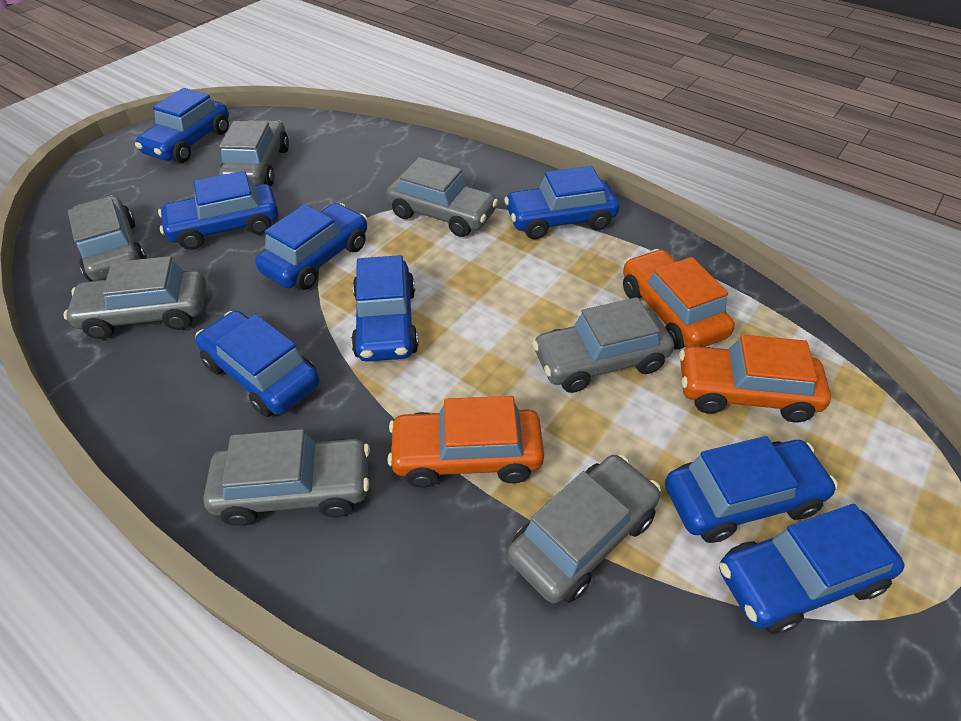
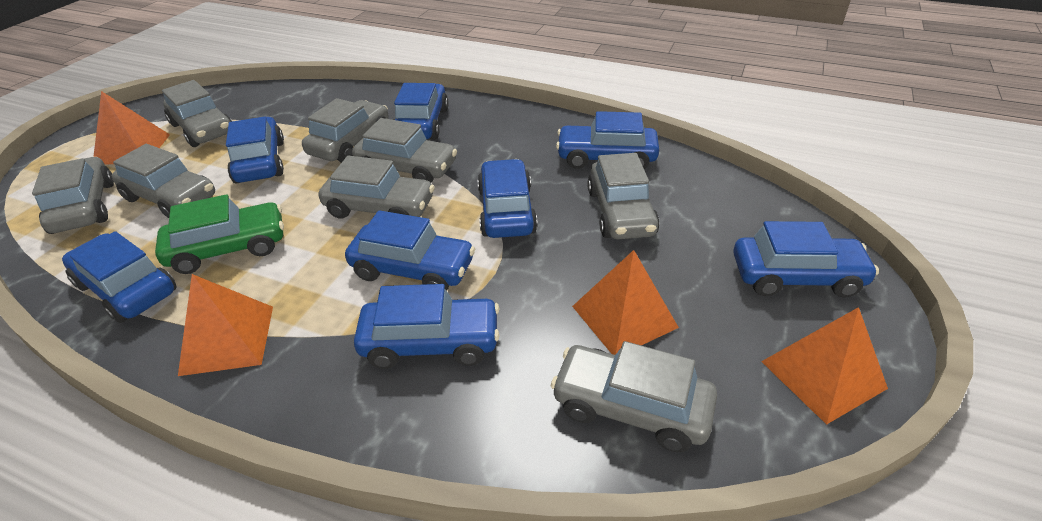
green car: none = 0 -> [155,194,284,274] = 1
grey car: [64,256,206,339] [68,196,147,281] [203,429,370,526] [219,120,289,186] [386,157,498,237] [507,454,661,604] [532,297,674,393] = 7 -> [32,157,114,234] [112,144,215,218] [162,80,232,147] [302,98,389,163] [319,156,435,219] [352,118,457,183] [551,341,717,452] [587,153,660,239] = 8
orange car: [387,396,544,487] [623,249,735,350] [679,335,831,422] = 3 -> none = 0
orange pyramid: none = 0 -> [93,91,170,164] [178,274,273,376] [572,250,679,355] [761,307,888,425] = 4

